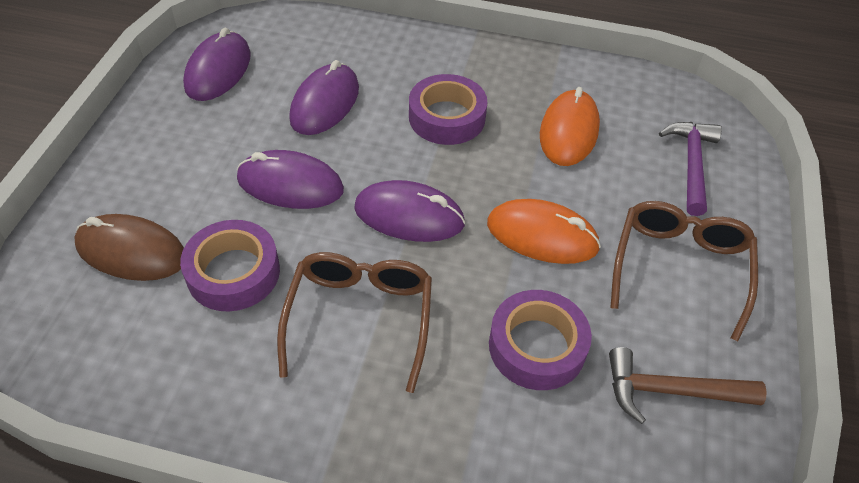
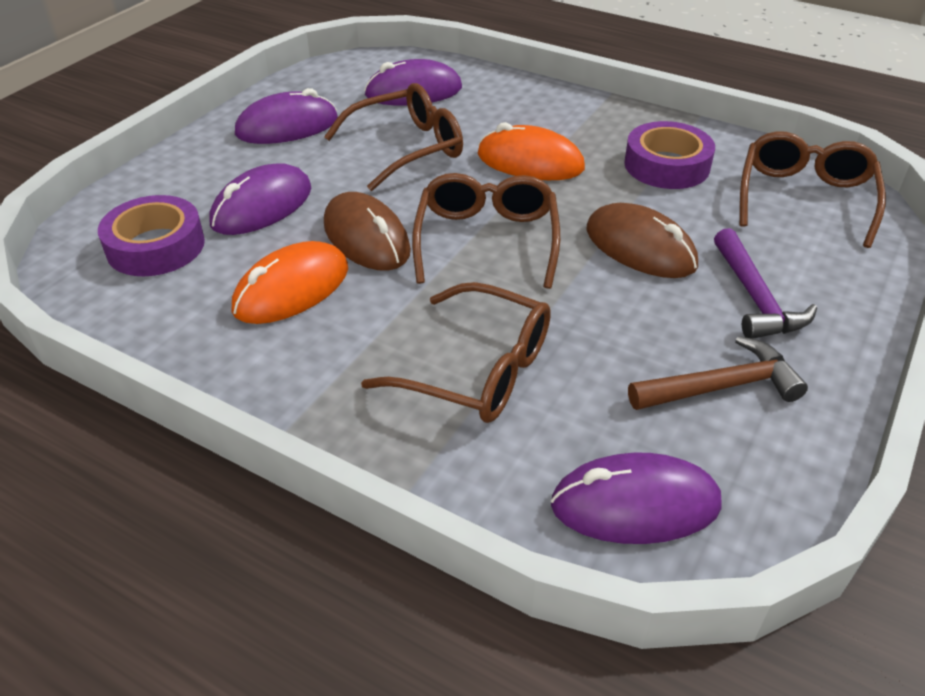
brown glasses: [277,252,432,393] [610,201,758,341] = 2 -> [324,83,463,191] [361,282,551,423] [412,173,560,289] [740,131,886,248] = 4
brown mouse: [74,214,184,281] = 1 -> [324,192,411,271] [587,203,698,278] = 2
purple tape: [180,220,280,311] [409,74,487,145] [489,290,592,390] = 3 -> [98,195,205,276] [624,121,715,189] = 2

